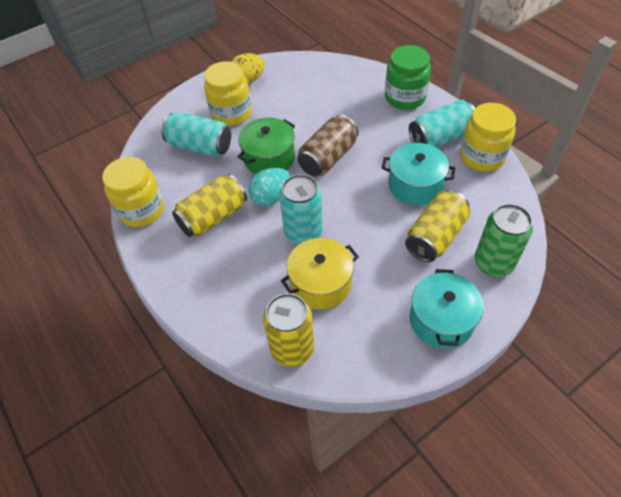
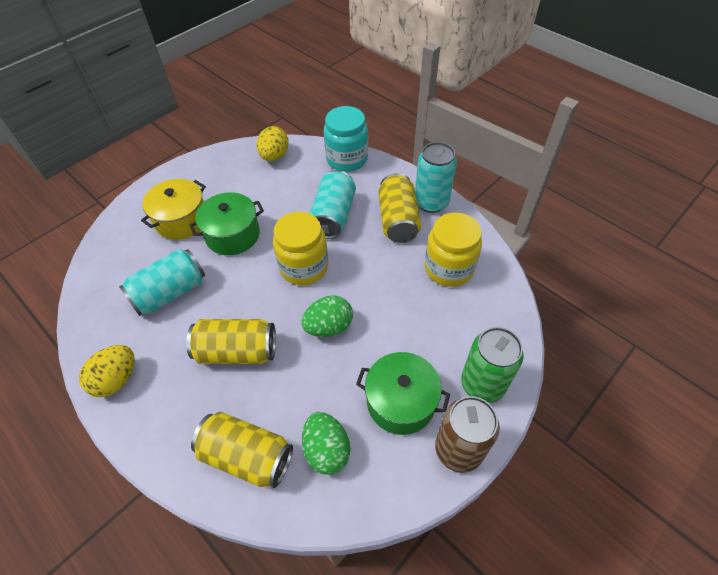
green egg: none = 0 -> [301,295,353,337] [302,412,350,475] = 2
green jar: [385,45,431,110] = 1 -> none = 0
green pot: [238,118,295,174] = 1 -> [190,192,264,255] [356,352,450,435] = 2
turquoise egg: [248,168,291,206] = 1 -> none = 0
turquoise jar: none = 0 -> [324,106,368,172] = 1
turquoise pot: [382,143,455,205] [410,269,484,349] = 2 -> none = 0
yellow egg: [230,53,265,84] = 1 -> [79,345,134,397] [257,126,289,161] = 2
yellow jar: [102,157,164,227] [204,61,252,126] [460,103,516,172] = 3 -> [273,212,328,285] [425,212,482,287] = 2

